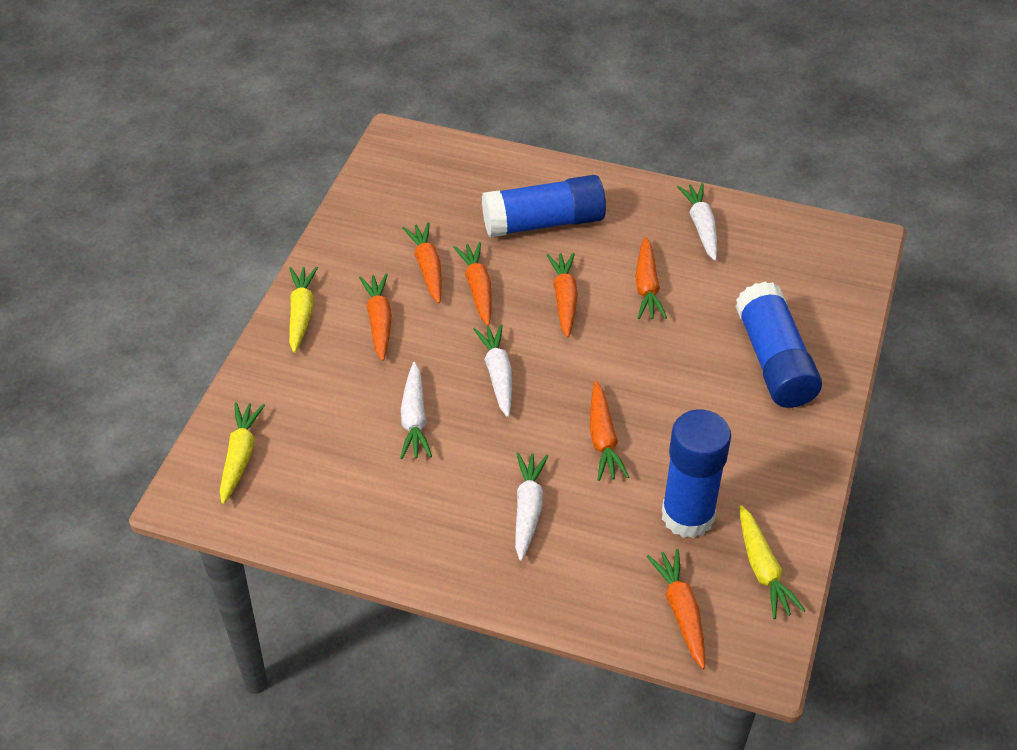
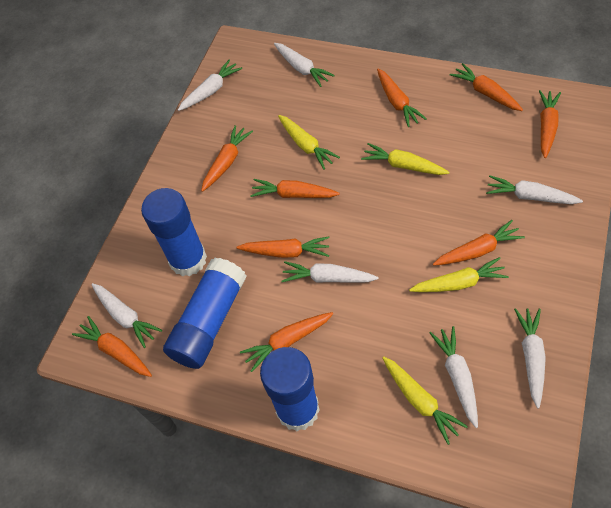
orange carrot: [359,273,392,361] [402,222,442,303] [454,242,492,326] [547,253,578,338] [590,381,629,481] [635,237,667,319] [646,549,705,669] = 7 -> [72,316,152,377] [201,125,253,192] [236,236,329,258] [240,312,333,372] [250,179,340,198] [377,69,427,127] [433,220,525,266] [450,63,523,111] [539,90,561,158] = 9
white carrot: [400,362,432,459] [473,324,512,417] [515,453,548,561] [677,183,717,261] = 4 -> [91,283,162,348] [178,60,242,111] [274,43,335,87] [281,261,379,283] [430,326,478,428] [486,176,583,204] [514,308,546,409] = 7
yellow carrot: [220,402,265,504] [289,267,318,353] [740,505,806,619] = 3 -> [278,115,340,170] [361,143,450,175] [382,357,468,445] [409,257,509,292] = 4

